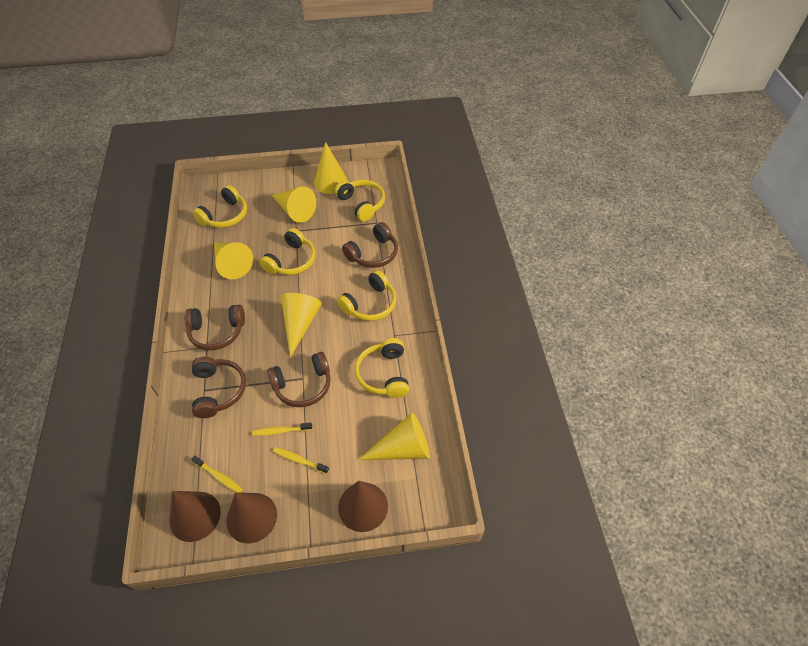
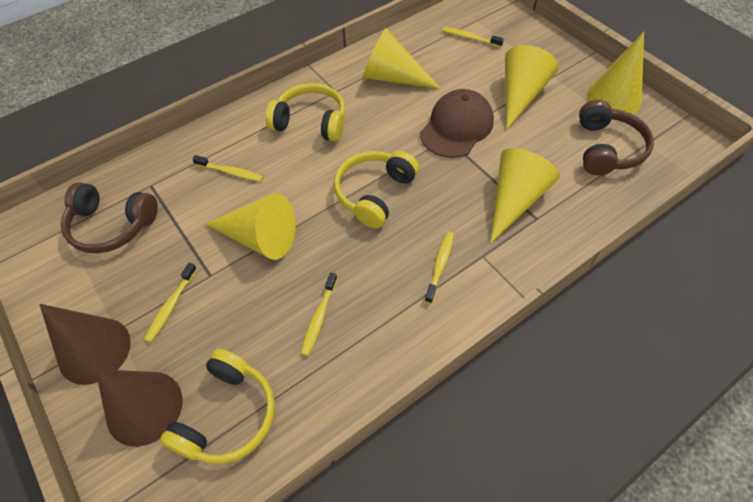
brown cap: none = 0 -> [420,89,494,158] = 1
brown cone: [170,491,221,542] [226,492,277,543] [338,481,388,532] = 3 -> [39,304,131,385] [95,369,183,447] = 2
brown headphones: [184,305,245,350] [192,357,246,418] [267,352,331,407] [342,222,398,268] = 4 -> [61,182,158,253] [579,100,654,175] = 2
yellow headphones: [193,185,247,228] [260,228,316,275] [335,180,385,222] [337,270,397,321] [355,338,409,398] = 5 -> [160,349,275,464] [265,83,345,142] [334,151,419,228] = 3
yellow toothbrush: [191,455,243,493] [252,423,312,436] [273,447,329,474] = 3 -> [144,263,197,342] [192,155,264,182] [301,273,337,356] [425,232,454,304] [442,27,504,47] = 5

